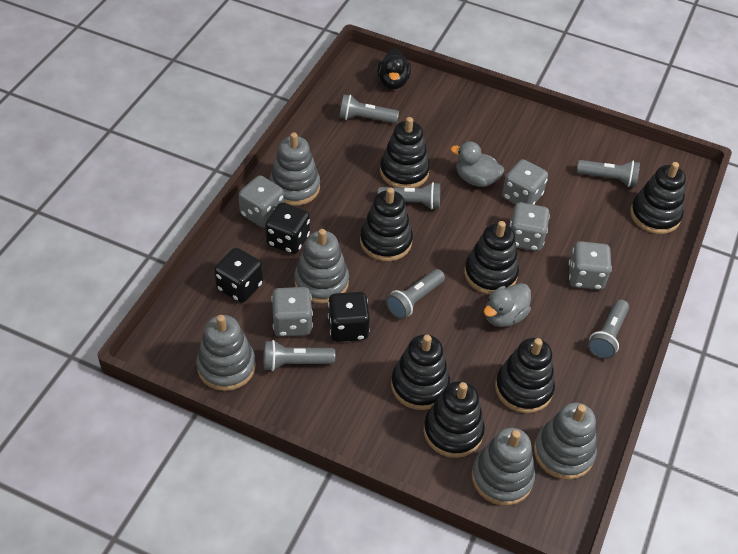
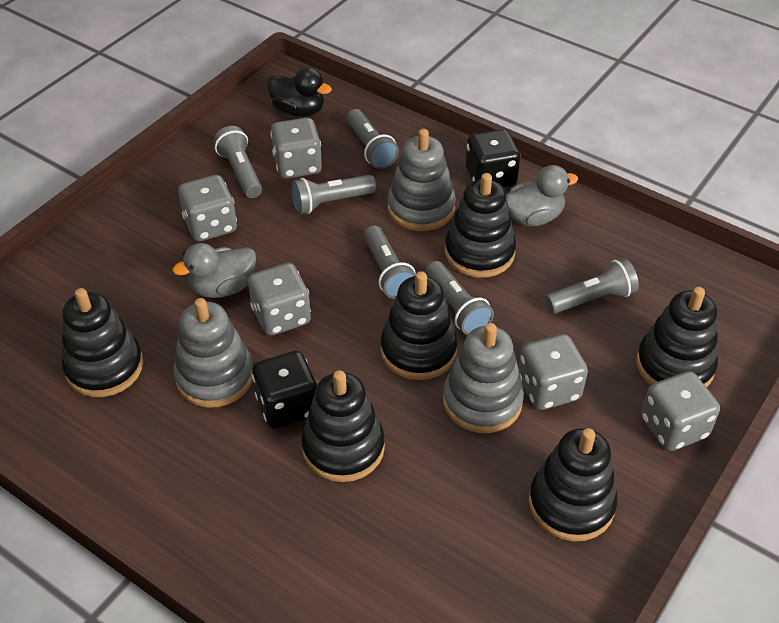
black dice: [214,248,263,303] [265,202,310,254] [328,292,370,342] = 3 -> [252,351,317,429] [466,129,521,187] = 2
black stacking toy: [360,188,413,262] [380,117,430,188] [391,334,450,410] [423,381,485,458] [464,221,519,295] [495,338,555,413] [630,162,686,234] = 7 -> [62,288,144,397] [301,370,385,482] [381,271,458,380] [445,173,516,278] [529,428,618,542] [636,287,718,387] = 6
grey stacking toy: [196,315,256,391] [269,132,320,206] [294,229,349,304] [472,428,535,506] [534,403,597,480] = 5 -> [173,298,253,408] [387,129,456,231] [443,323,524,433] = 3

